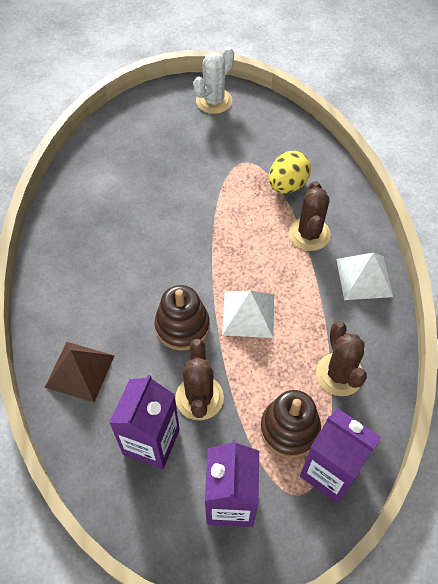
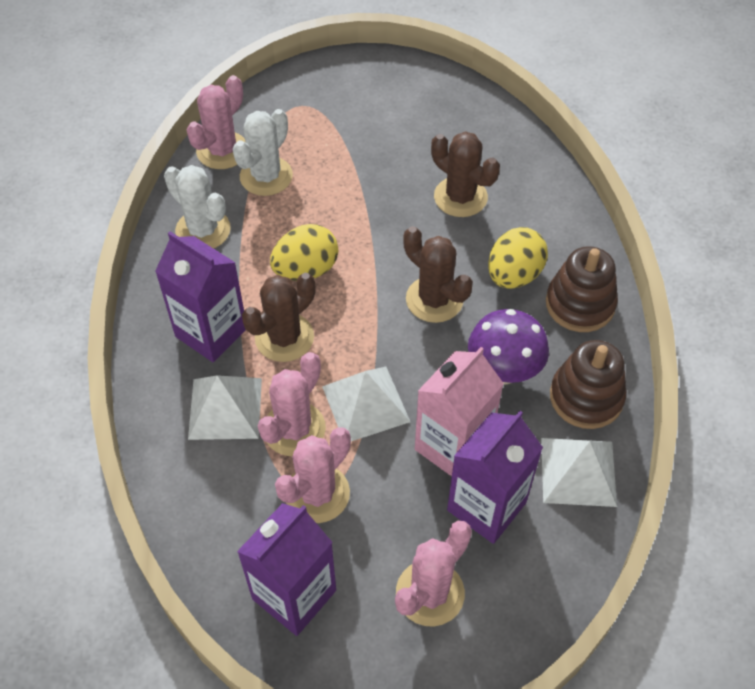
brown pyramid: [45,342,115,402] = 1 -> none = 0
pink cactus: none = 0 -> [186,75,245,169] [258,352,326,457] [275,427,351,523] [395,521,472,627] = 4
pink carton: none = 0 -> [415,347,504,476] = 1
purple mushroom: none = 0 -> [468,309,549,384] = 1
white cactus: [193,47,234,114] = 1 -> [164,165,231,249] [233,109,293,196] = 2
white pyramid: [222,290,274,338] [336,253,393,300] = 2 -> [188,375,262,440] [322,367,410,441] [541,438,617,507] = 3
yellow egg: [269,151,311,194] = 1 -> [270,224,338,281] [488,227,548,289] = 2

